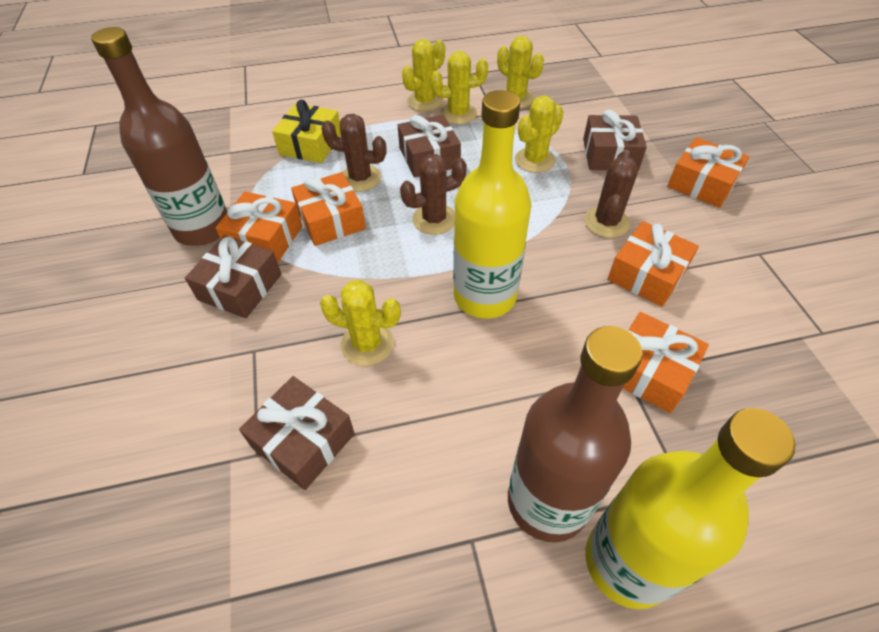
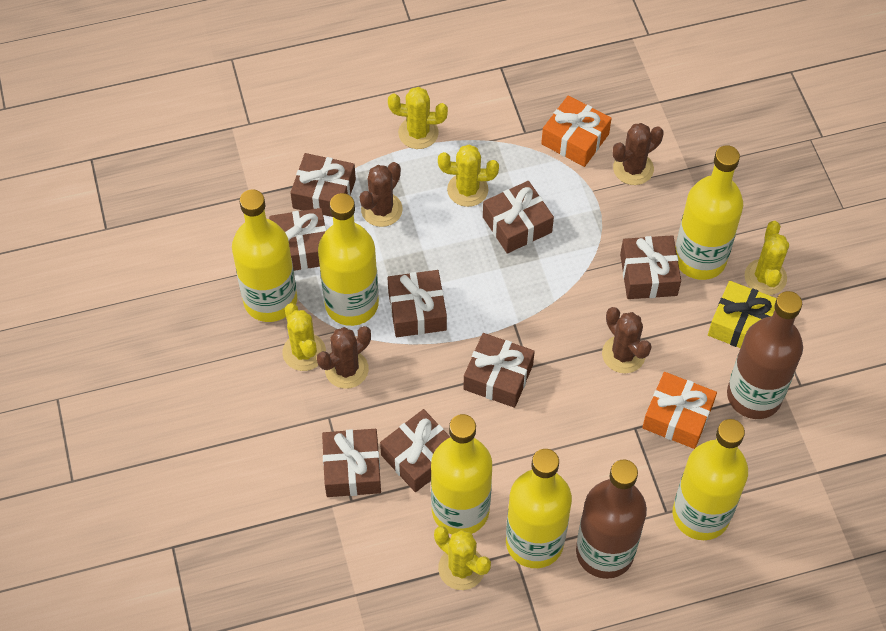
brown cactus: [321,114,387,192] [400,154,467,235] [584,150,638,238] = 3 -> [317,326,371,389] [360,162,403,227] [602,307,652,373] [613,123,664,185] = 4
brown gift: [185,235,282,318] [239,376,355,490] [398,115,461,178] [583,110,647,171] = 4 -> [269,208,326,271] [290,153,356,217] [322,429,381,497] [380,409,450,492] [387,270,447,337] [463,333,535,408] [483,181,554,254] [620,235,681,299] = 8
orange gift: [215,191,303,263] [291,172,366,246] [607,221,699,307] [623,312,709,413] [667,137,749,208] = 5 -> [541,96,612,167] [642,372,717,449] = 2
yellow bottle: [453,90,531,319] [586,408,795,609] = 2 -> [232,189,297,322] [318,193,379,326] [431,414,492,534] [506,449,572,568] [673,419,748,540] [676,145,743,280] = 6

